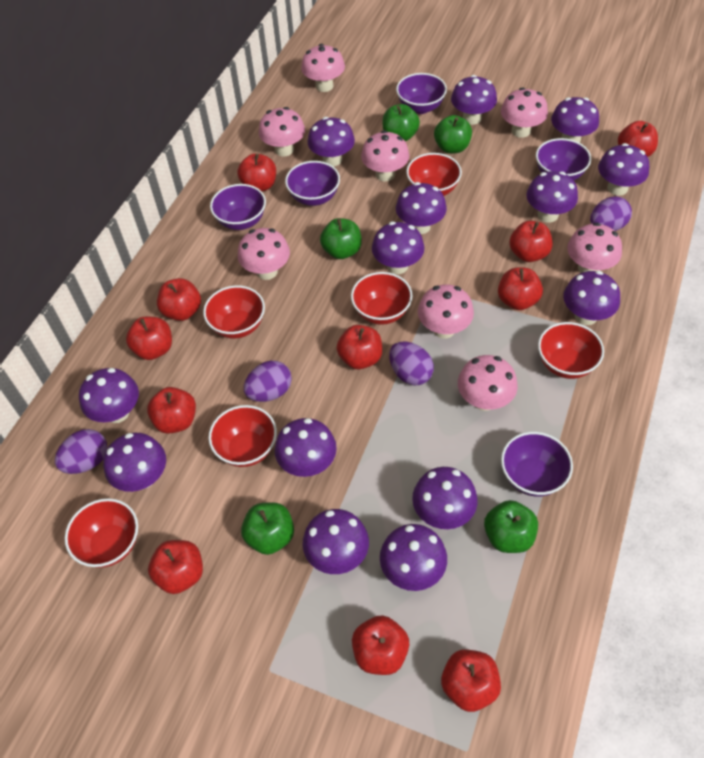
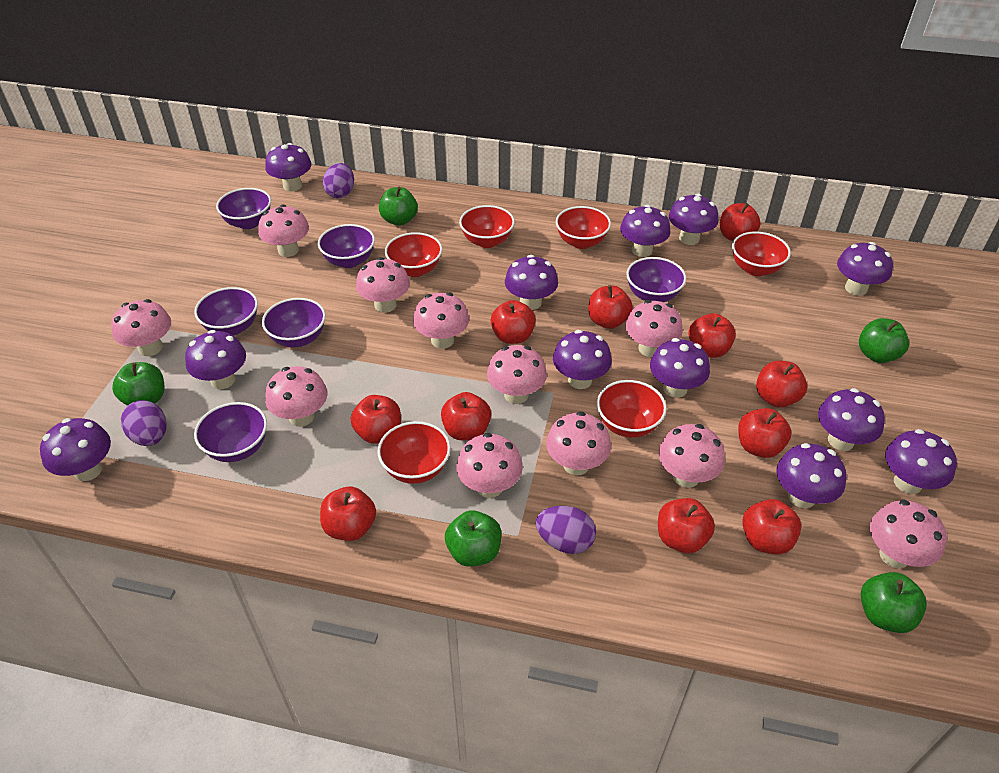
pink mushroom: [238,228,290,280] [259,107,305,156] [301,44,345,92] [361,130,409,182] [418,284,474,338] [458,355,518,411] [501,87,548,138] [567,222,622,273] = 8 -> [111,299,171,356] [258,204,309,257] [265,366,327,427] [356,257,410,313] [413,293,469,349] [456,433,523,498] [487,345,547,404] [546,411,611,476] [625,300,683,357] [659,424,725,488] [870,500,947,568] = 11
purple bowl: [210,184,266,230] [285,161,340,206] [396,73,447,114] [501,432,573,497] [536,138,591,181] = 5 -> [194,287,258,336] [194,402,267,462] [216,188,271,229] [262,298,326,348] [318,224,375,268] [626,257,686,302] = 6
purple egg: [55,429,107,474] [244,361,292,402] [389,341,434,385] [590,196,632,231] = 4 -> [121,400,167,446] [323,163,354,198] [536,506,596,554] = 3
purple mushroom: [79,368,139,423] [103,433,166,492] [275,418,337,477] [303,509,369,574] [308,117,355,166] [372,221,424,274] [380,524,447,591] [396,182,447,234] [412,467,478,529] [451,75,497,125] [526,171,578,222] [551,97,599,143] [563,271,620,325] [598,143,649,195] = 14 -> [40,418,111,481] [185,330,246,389] [265,143,312,191] [505,255,558,310] [553,330,612,389] [620,205,670,257] [650,338,710,398] [669,194,718,245] [777,443,846,508] [818,388,885,451] [837,242,893,296] [885,429,957,494] = 12

